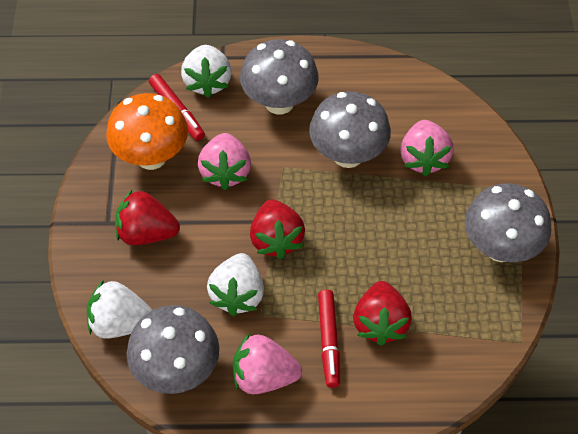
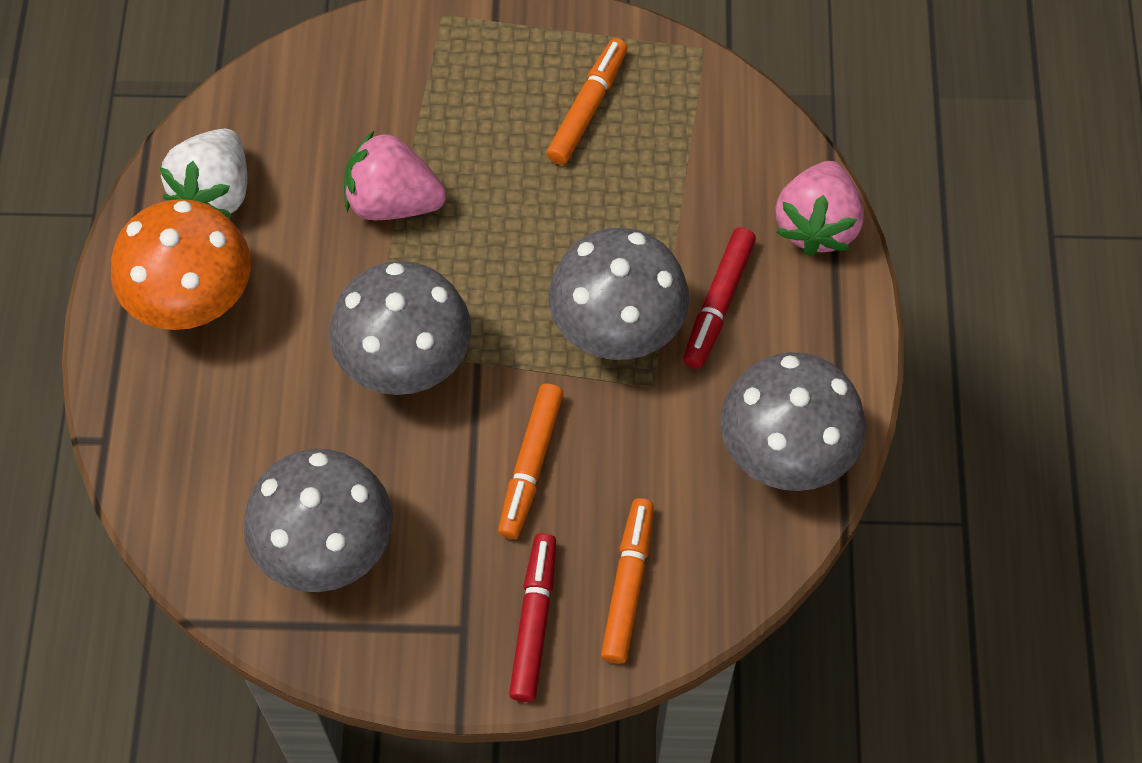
orange marker: none = 0 -> [498,383,563,539] [546,38,628,165] [601,498,654,663] = 3
pink strawberry: [198,133,251,190] [233,334,302,394] [400,120,454,177] = 3 -> [344,130,446,220] [776,161,864,256] = 2
red strawberry: [115,190,180,245] [250,199,305,259] [353,281,412,346] = 3 -> none = 0
white strawberry: [87,280,152,339] [181,45,232,98] [207,253,264,316] = 3 -> [160,129,247,217] = 1

